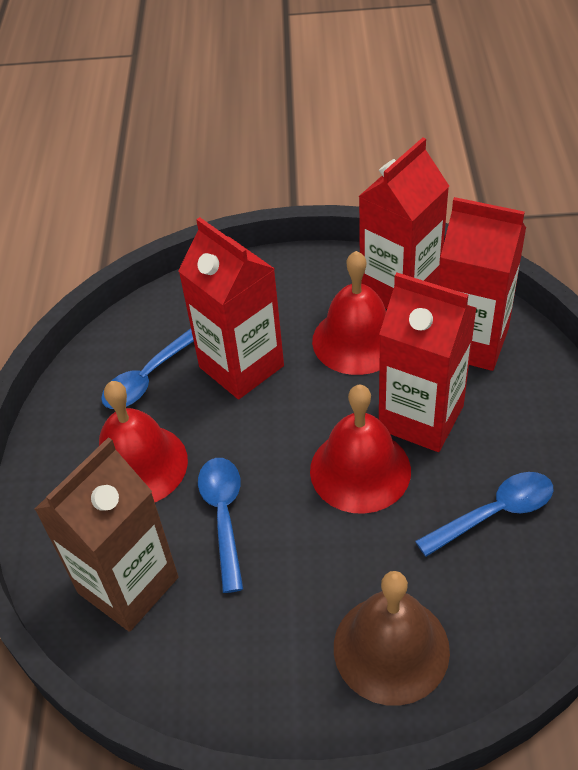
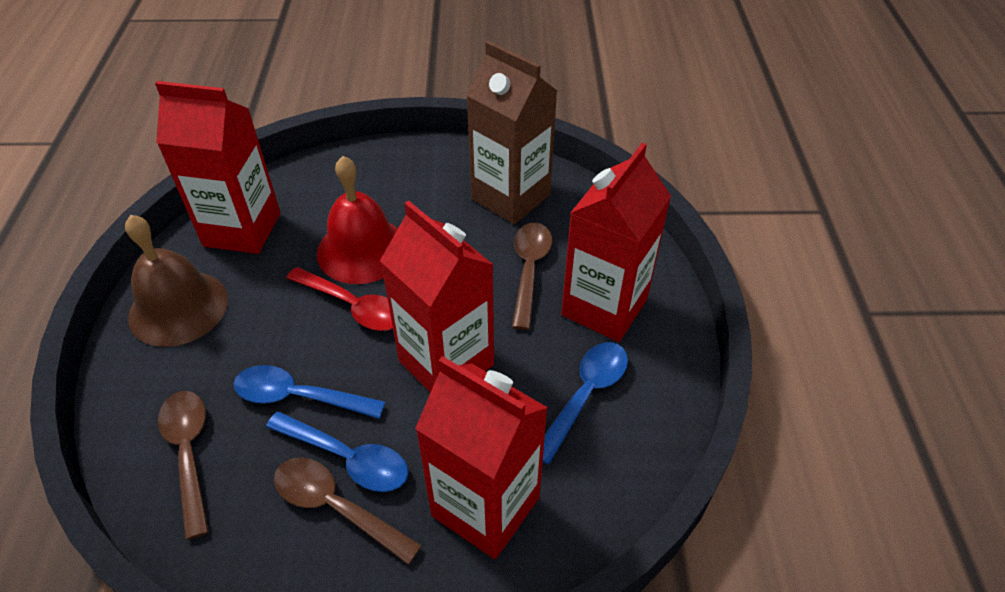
brown spoon: none = 0 -> [158,391,209,540] [274,457,422,565] [512,223,552,330] = 3
red bell: [99,381,188,502] [310,385,411,514] [312,251,386,375] = 3 -> [317,156,398,284] = 1
red spoon: none = 0 -> [287,267,393,331] = 1

